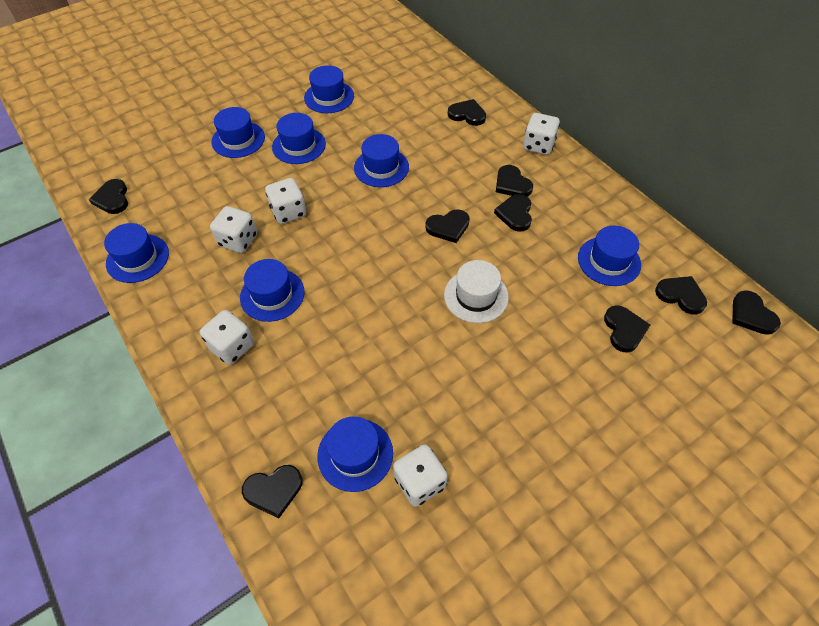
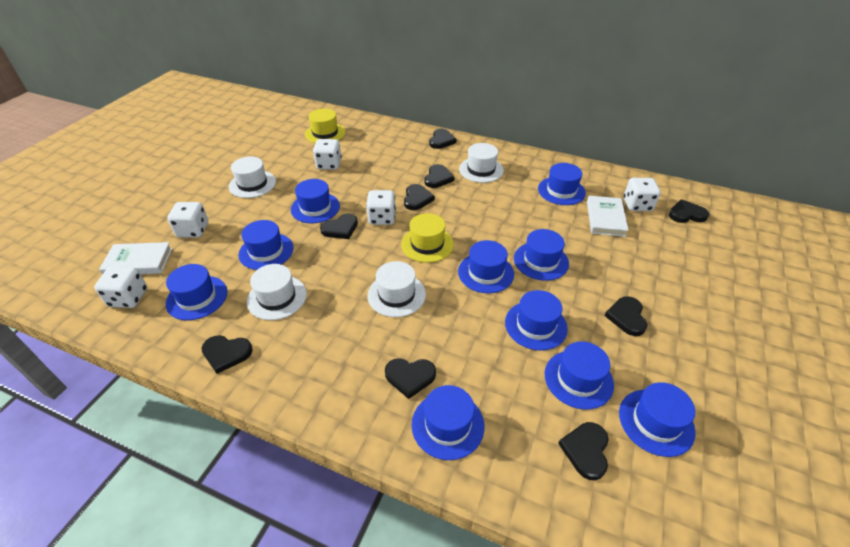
blue hat: [104,223,169,283] [211,107,265,158] [240,259,304,322] [272,113,326,164] [304,65,354,113] [317,417,393,492] [354,134,409,187] [578,226,641,286] = 8 -> [166,264,227,320] [239,220,293,270] [291,179,340,223] [412,385,484,460] [458,240,514,293] [505,290,568,351] [514,229,569,281] [538,163,586,205] [545,341,614,410] [619,382,696,457] = 10
white book: none = 0 -> [99,242,172,275] [587,196,629,237] = 2
white hat: [444,260,509,323] = 1 -> [229,156,276,198] [247,264,307,320] [367,261,426,317] [459,143,504,183] = 4
yellow hat: none = 0 -> [305,109,346,143] [401,213,454,263] = 2

